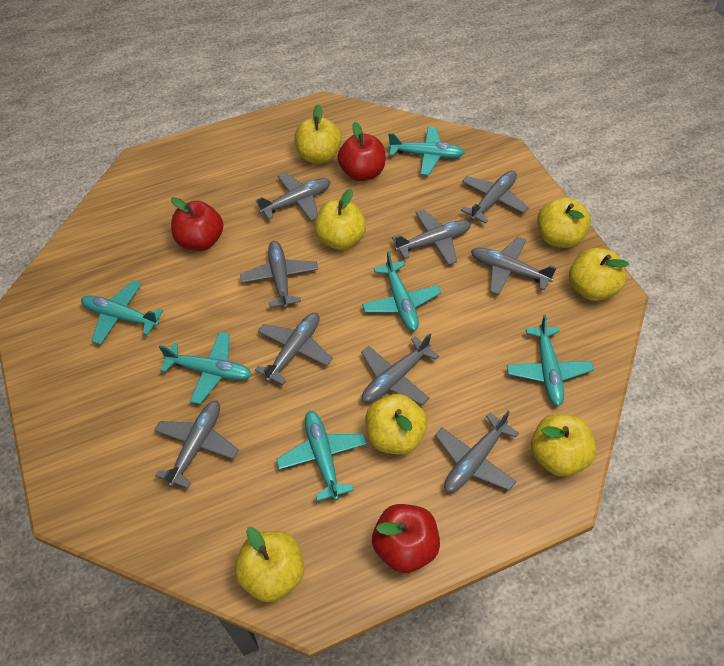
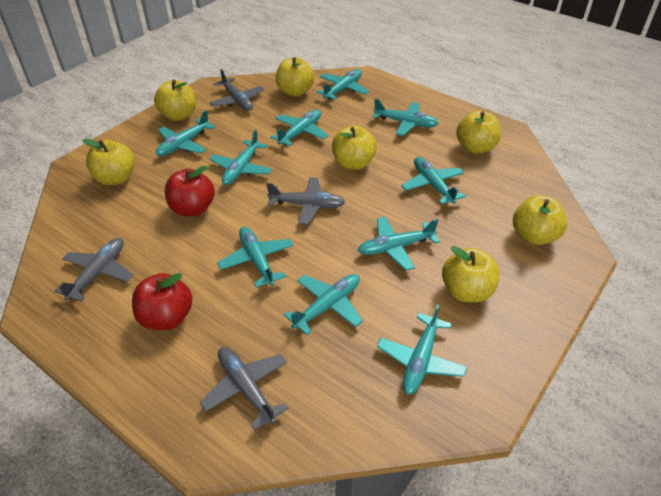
grey plane: [154,401,239,488] [240,241,318,308] [255,313,333,385] [256,172,331,221] [361,333,439,405] [392,209,471,265] [435,411,519,493] [461,170,529,224] [471,237,556,295] = 9 -> [54,238,133,302] [200,347,288,430] [210,69,264,111] [266,177,345,225] = 4
red apple: [171,197,223,251] [337,122,385,181] [372,504,440,573] = 3 -> [132,273,192,330] [165,166,215,216] = 2
turquoise plane: [81,280,163,345] [159,332,252,404] [276,411,367,501] [362,251,441,331] [388,126,465,175] [507,315,594,406] = 6 -> [156,110,215,156] [209,130,272,185] [217,227,294,287] [270,109,328,146] [284,274,363,335] [316,69,369,100] [358,217,440,271] [373,99,439,136] [377,304,467,395] [401,157,466,204] = 10

